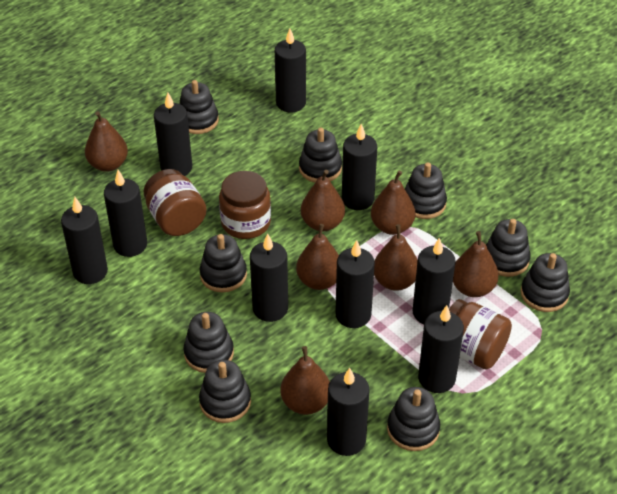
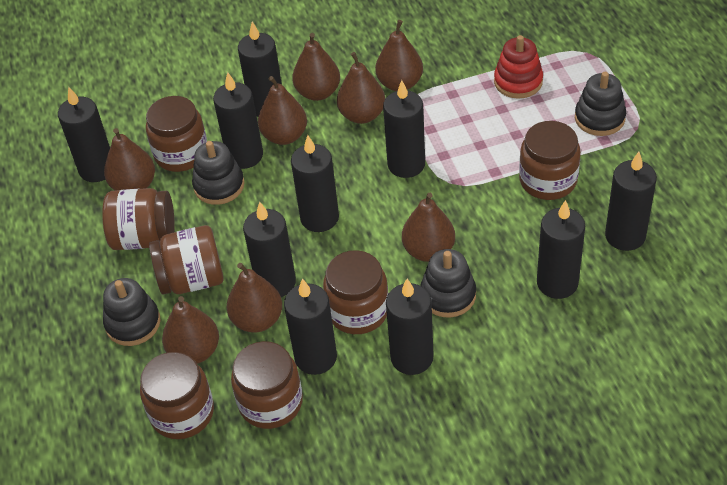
black stacking toy: [179,80,219,134] [183,312,234,373] [199,360,251,423] [200,234,247,292] [299,128,342,182] [387,387,440,451] [405,162,447,219] [486,219,531,277] [521,253,570,312] = 9 -> [103,278,161,346] [192,141,245,205] [420,249,476,318] [575,72,626,136] = 4
brown jar: [144,169,207,236] [219,171,271,239] [449,299,512,370] = 3 -> [102,188,175,250] [140,352,214,439] [146,96,207,172] [149,225,224,295] [231,341,303,429] [323,250,388,334] [519,121,581,200] = 7
brown pear: [85,111,128,172] [280,346,330,415] [296,224,339,290] [301,170,345,231] [371,171,415,235] [374,224,418,291] [453,231,499,297] = 7 -> [104,128,155,191] [162,296,219,364] [227,263,282,333] [258,76,307,145] [292,33,340,101] [337,52,385,124] [375,20,423,91] [402,193,455,262] = 8
red stacking toy: none = 0 -> [494,35,543,99] = 1

